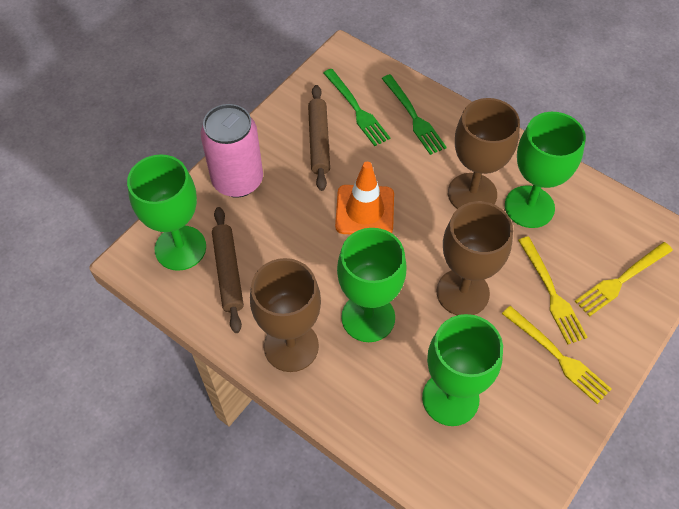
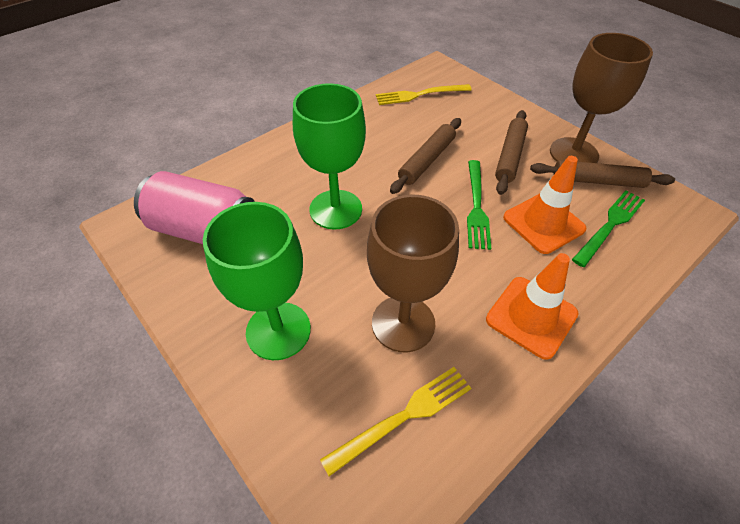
brown goblet: [250,258,321,372] [437,201,513,315] [448,98,520,209] = 3 -> [367,195,459,352] [550,33,653,163] = 2
brown rolling pin: [212,207,244,333] [308,85,330,191] = 2 -> [390,118,461,194] [495,110,528,195] [530,160,675,188] = 3
green goblet: [127,154,206,271] [337,228,407,342] [422,314,503,426] [505,112,586,228] = 4 -> [203,202,311,360] [293,83,366,230] = 2
orange traffic cone: [335,162,394,234] = 1 -> [486,253,579,360] [503,156,586,254] = 2
yellow fork: [502,306,611,404] [518,236,587,344] [575,242,673,317] = 3 -> [320,367,471,476] [376,84,472,105] = 2

